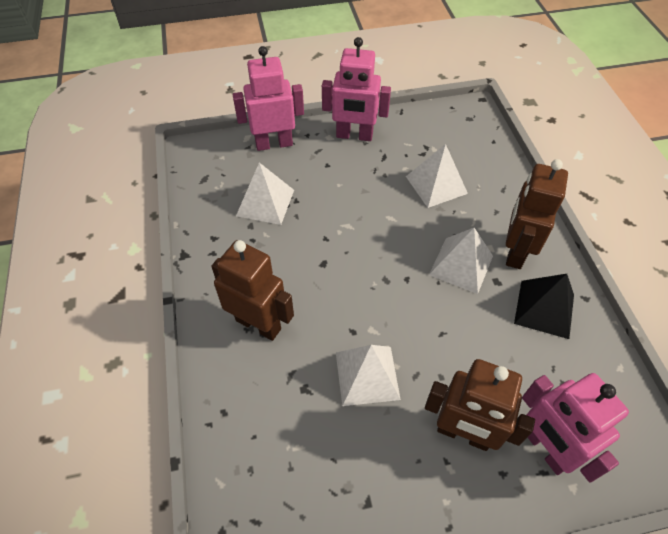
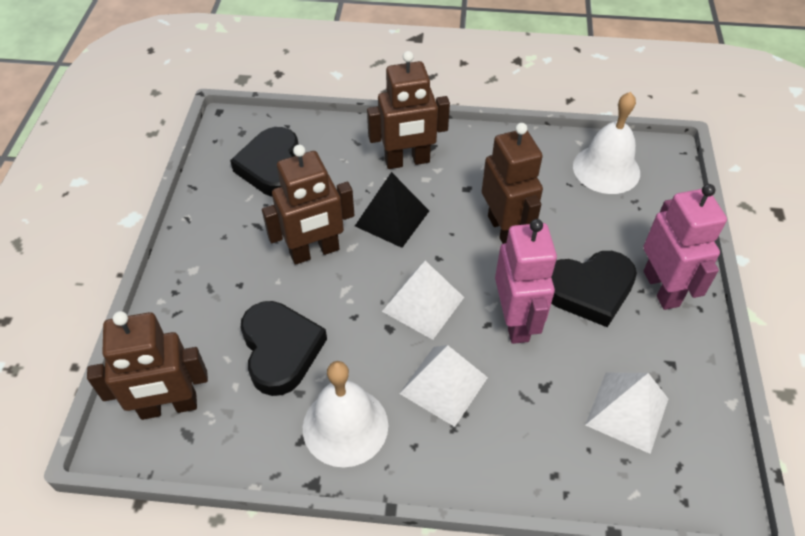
black heart: none = 0 -> [230,127,299,197] [240,301,327,396] [551,251,637,327] = 3
brown robot: [211,240,294,341] [425,359,535,451] [506,159,568,269] = 3 -> [87,311,208,420] [262,145,355,265] [367,51,450,169] [482,123,543,244] = 4
pink robot: [233,46,304,151] [322,37,391,141] [522,373,629,483] = 3 -> [495,219,557,344] [643,184,727,310] = 2
white bell: none = 0 -> [303,361,388,467] [573,92,640,194] = 2
white pyramid: [236,163,294,225] [336,345,401,406] [406,144,468,208] [429,228,493,294] = 4 -> [382,261,464,340] [399,345,488,427] [585,373,668,454] = 3

